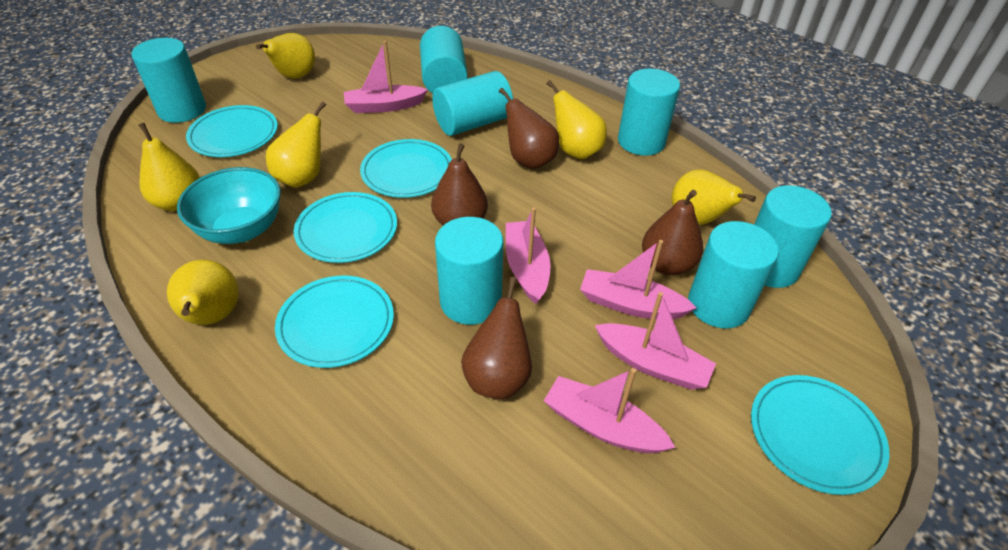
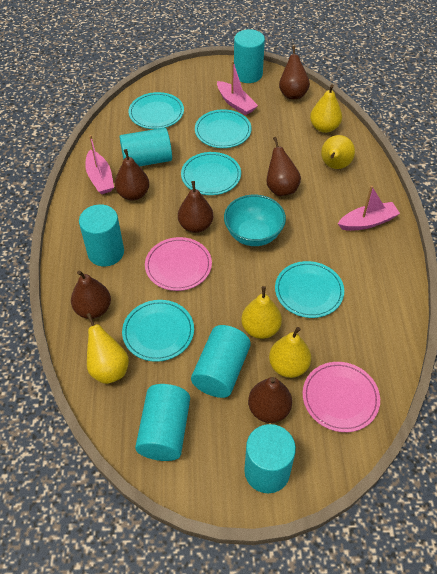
brown pear: [431,143,488,225] [461,277,532,399] [499,88,559,169] [642,190,703,275] = 4 -> [71,270,111,319] [115,149,149,201] [178,181,213,233] [248,377,292,423] [266,137,301,196] [279,46,310,99] = 6
pink boat: [344,41,428,113] [506,207,550,304] [544,368,676,453] [580,240,696,319] [595,292,716,390] = 5 -> [85,135,114,194] [217,61,258,115] [338,185,400,231] = 3
pink plate: none = 0 -> [145,237,212,291] [303,362,380,432] = 2
turquoise cylinder: [131,38,206,123] [420,26,467,93] [432,71,513,136] [435,217,503,325] [618,69,680,156] [688,221,779,328] [754,185,832,288] = 7 -> [79,204,124,266] [119,128,172,166] [135,384,190,461] [191,325,251,398] [234,29,265,83] [244,424,296,493] = 6
yellow pear: [139,123,200,211] [167,260,239,325] [256,33,315,79] [266,101,326,188] [546,80,607,159] [672,169,756,225] = 6 -> [87,313,129,384] [241,286,282,339] [269,327,311,378] [310,84,342,133] [321,135,355,169] = 5

